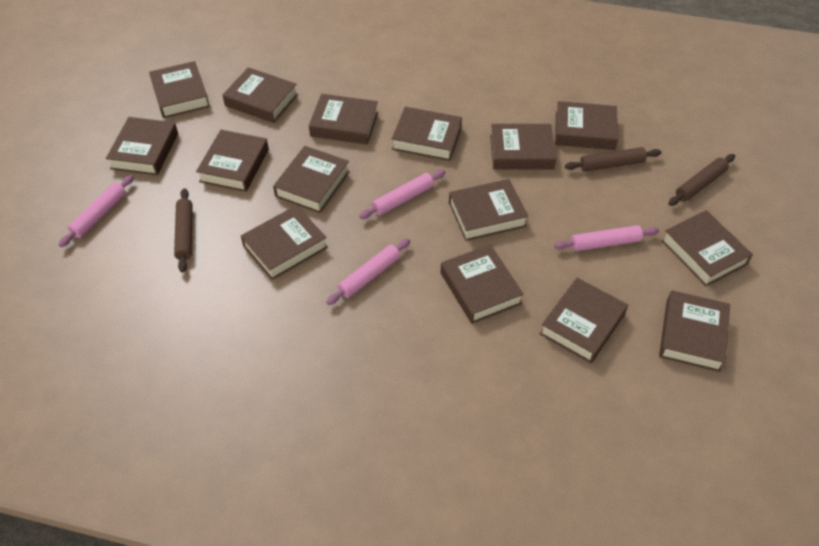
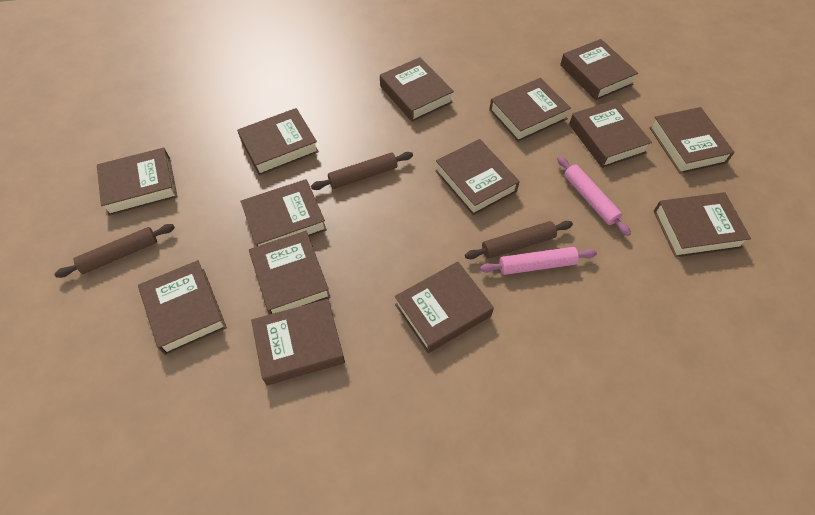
brown book: [106,117,178,175] [149,61,210,118] [196,130,269,192] [223,67,298,123] [241,205,328,280] [273,146,350,213] [309,94,378,145] [392,107,462,161] [441,244,524,324] [449,179,528,241] [490,124,557,170] [540,278,628,363] [555,101,618,150] [659,290,730,372] [661,210,753,286] = 15 -> [97,148,177,216] [138,260,227,355] [237,108,319,176] [240,179,327,246] [249,231,331,315] [251,299,345,385] [380,57,454,122] [395,261,494,353] [435,139,520,215] [489,78,571,142] [560,39,638,101] [569,100,652,168] [649,107,735,174] [654,192,751,258] = 14
pink rolling pin: [59,175,134,247] [326,239,410,305] [359,170,445,219] [554,225,659,251] = 4 -> [480,247,597,275] [557,156,631,236] = 2

